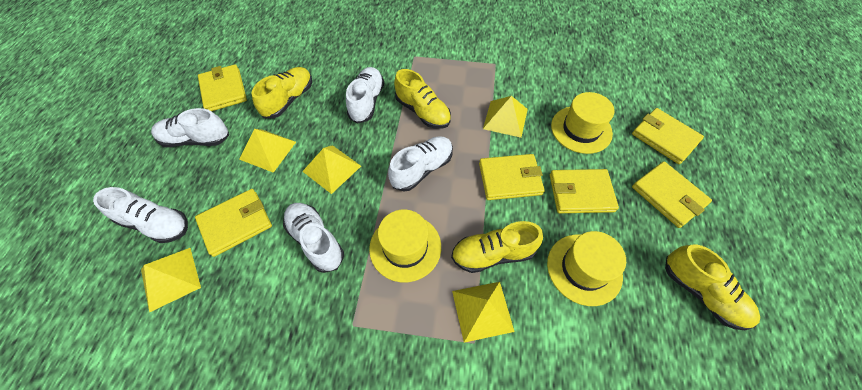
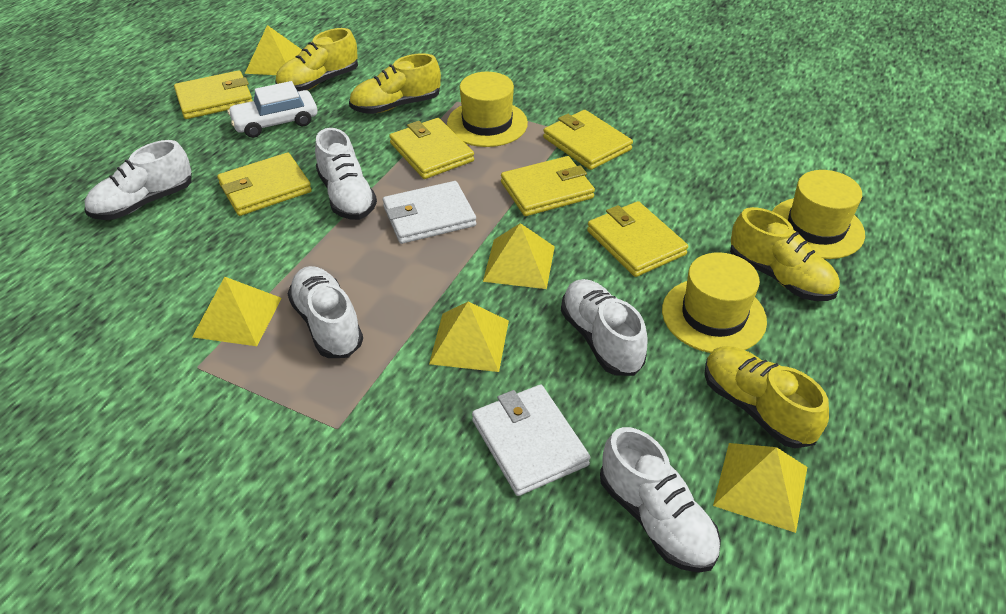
white car: none = 0 -> [227,81,317,138] = 1
white wallet: none = 0 -> [383,181,476,244] [472,385,590,496] = 2

